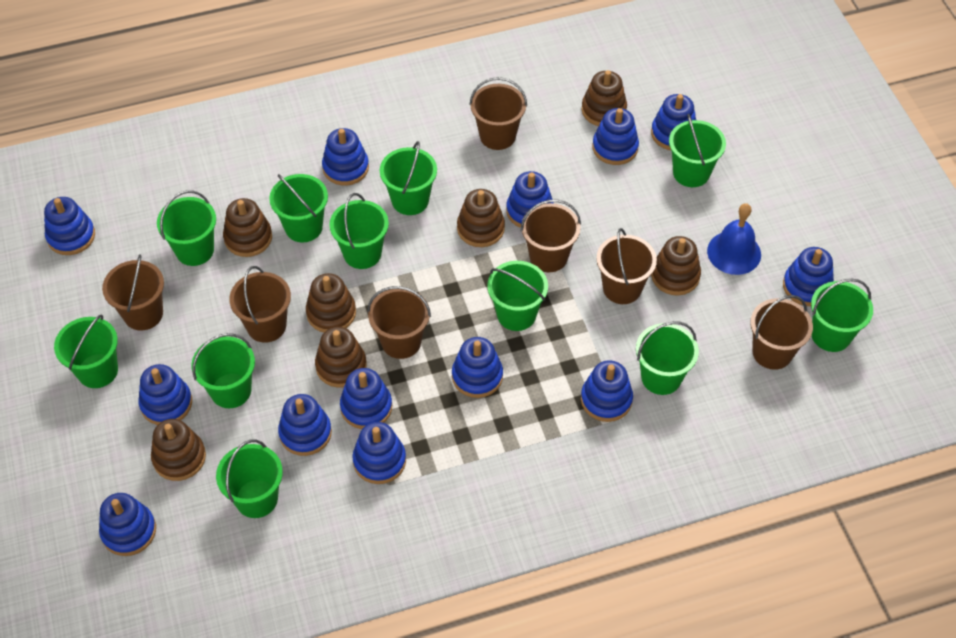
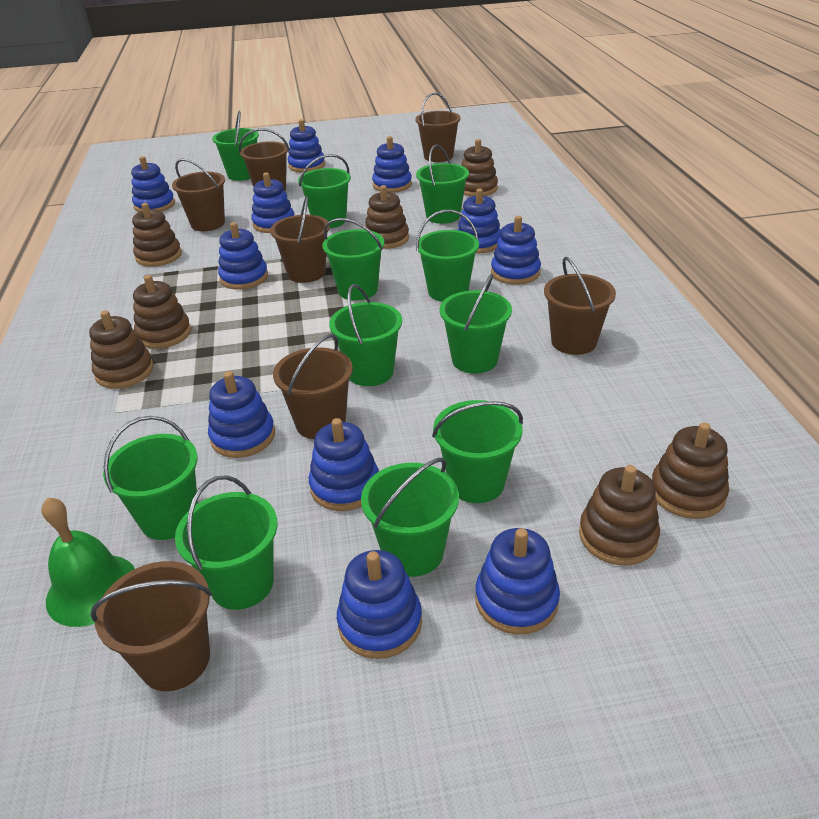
blue bell: [707,203,761,275] = 1 -> none = 0
blue stacking toy: [44,197,95,255] [99,493,156,556] [139,364,192,425] [278,394,332,456] [322,128,369,186] [340,368,392,429] [352,422,406,484] [452,337,503,398] [506,171,554,228] [581,360,633,422] [592,108,639,165] [651,94,696,151] [783,247,834,306] = 13 -> [131,156,175,212] [208,371,275,458] [218,222,268,290] [251,172,294,233] [288,119,325,172] [309,418,379,511] [337,550,422,659] [372,136,412,193] [457,189,501,253] [475,528,560,635] [491,216,541,285] = 11
green bell: none = 0 -> [41,497,135,627] = 1

